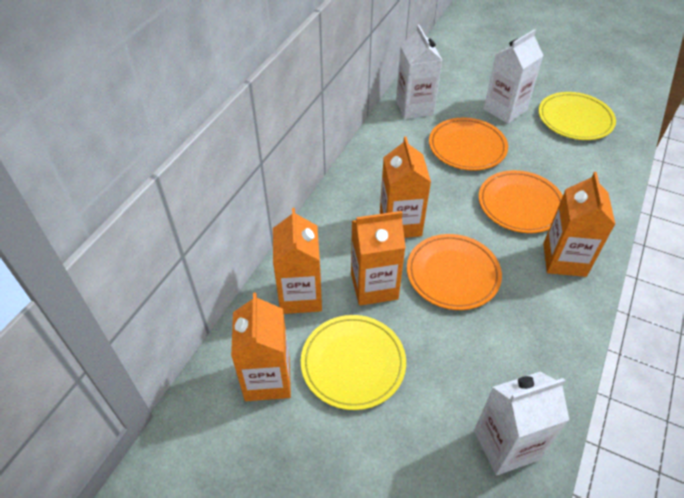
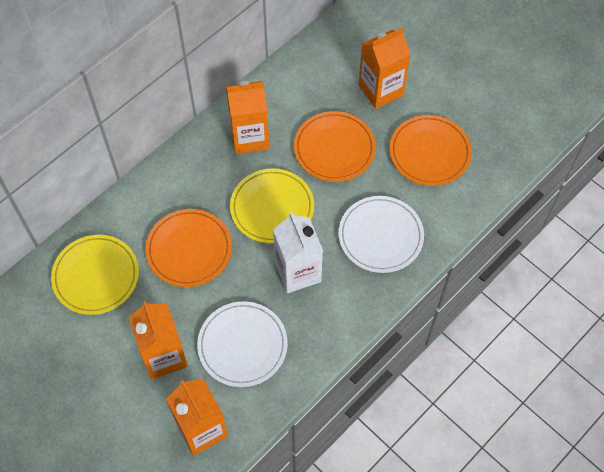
orange carton: [231,293,291,401] [273,208,322,314] [351,211,406,306] [380,136,431,238] [543,172,615,277] = 5 -> [129,301,188,379] [166,379,228,456] [226,81,269,154] [359,28,411,109] = 4
white carton: [396,25,442,119] [474,372,569,475] [484,29,544,124] = 3 -> [273,212,323,293] = 1
white plate: none = 0 -> [197,301,288,387] [339,196,424,273] = 2

